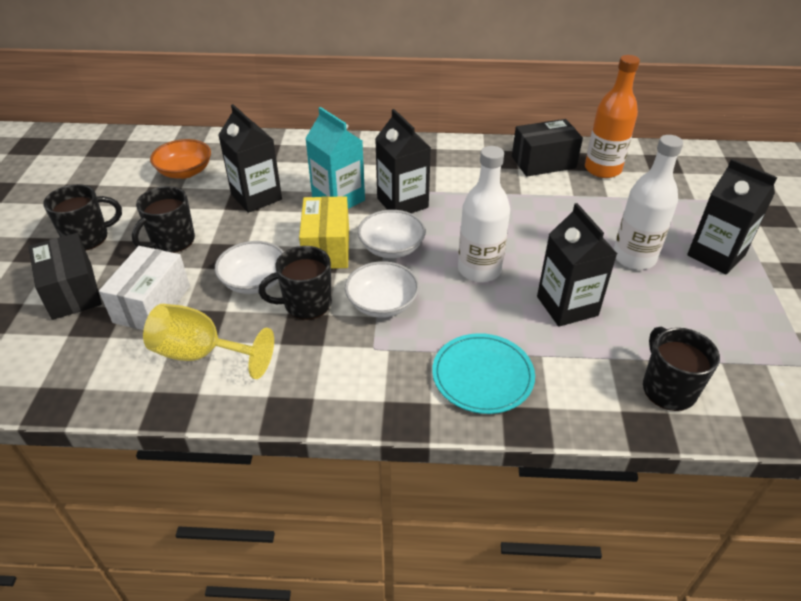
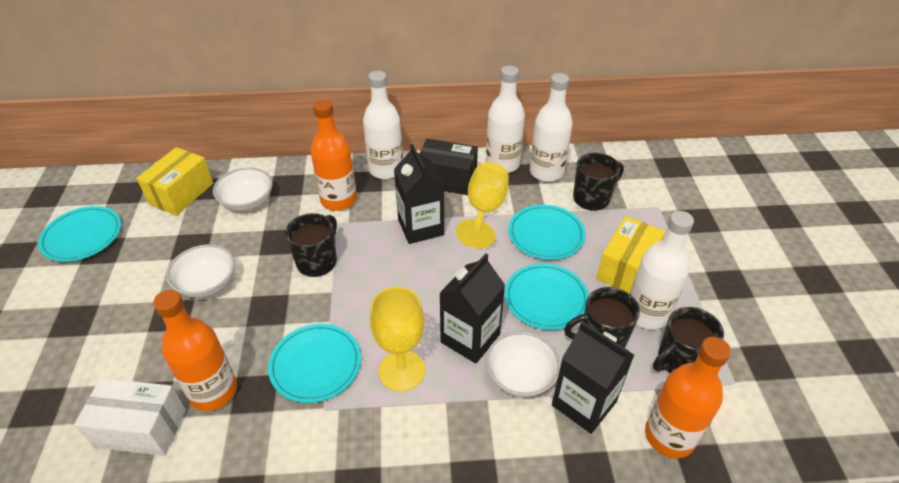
black box: [28,233,102,320] [512,119,583,177] = 2 -> [420,139,478,195] = 1
black carton: [218,104,282,213] [375,109,431,213] [537,203,617,327] [687,159,777,275] = 4 -> [394,144,444,244] [439,253,505,364] [552,321,634,434] = 3
orange bottle: [585,55,640,178] = 1 -> [153,290,237,411] [311,99,357,211] [645,337,731,459] = 3
orange bowl: [150,139,211,179] = 1 -> none = 0
turquoise carton: [305,107,365,209] = 1 -> none = 0
turquoise plate: [432,333,535,414] = 1 -> [38,206,121,262] [268,324,361,403] [505,264,589,330] [508,205,585,260] = 4
white bottle: [458,146,510,282] [614,135,683,270] = 2 -> [363,71,403,179] [486,66,525,173] [530,73,573,182] [630,211,694,330] = 4
yellow box: [299,196,349,269] = 1 -> [137,147,213,216] [596,216,665,293] = 2
yellow goblet: [143,304,274,379] = 1 -> [370,286,425,392] [456,162,509,249] = 2

